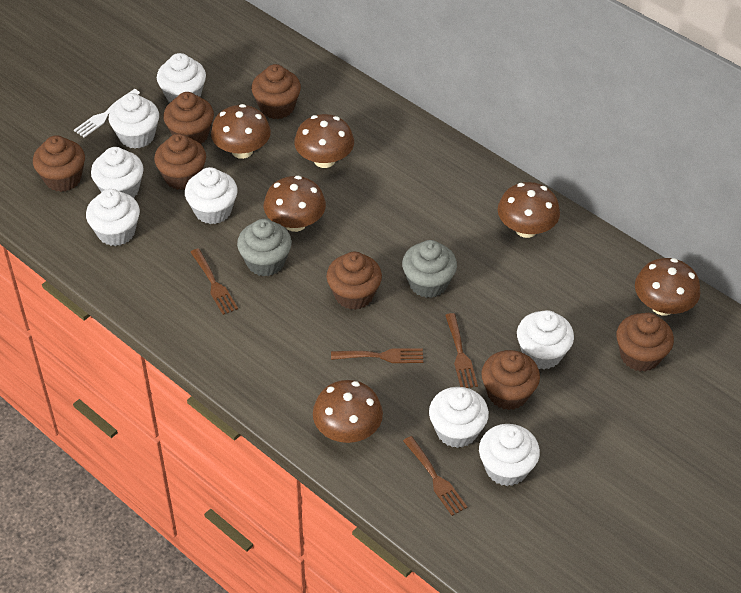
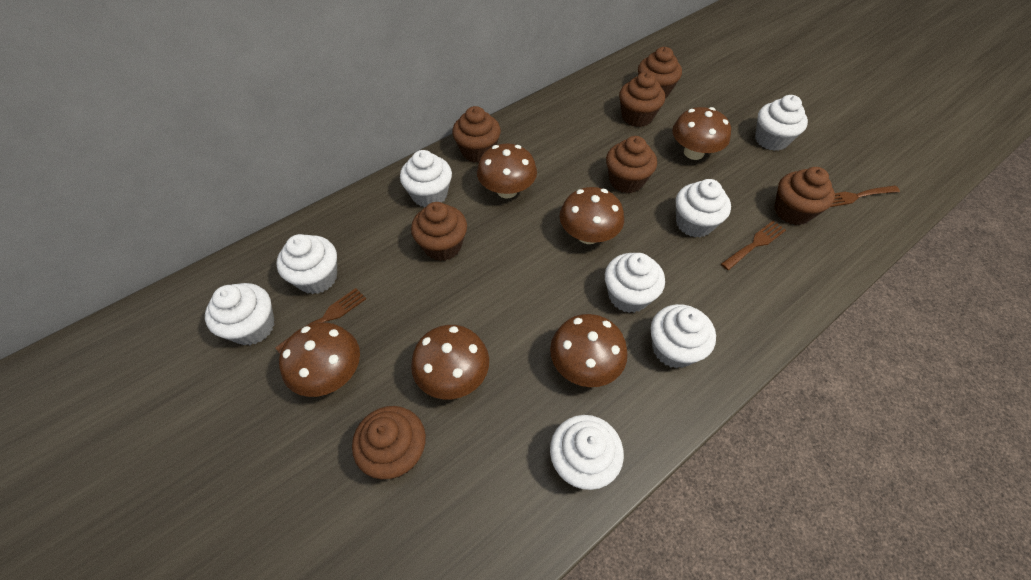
brown fork: [190,248,238,315] [331,348,423,363] [403,436,467,516] [445,313,478,388] = 4 -> [275,288,366,353] [721,221,786,270] [831,185,900,207] = 3
grey cupcake: [237,219,292,277] [402,240,457,298] = 2 -> none = 0
white fork: [74,89,140,138] = 1 -> none = 0

